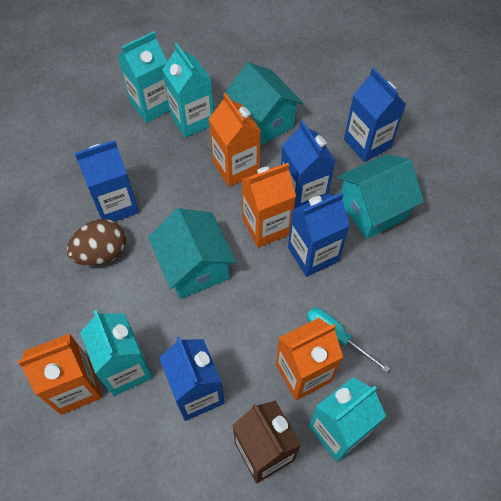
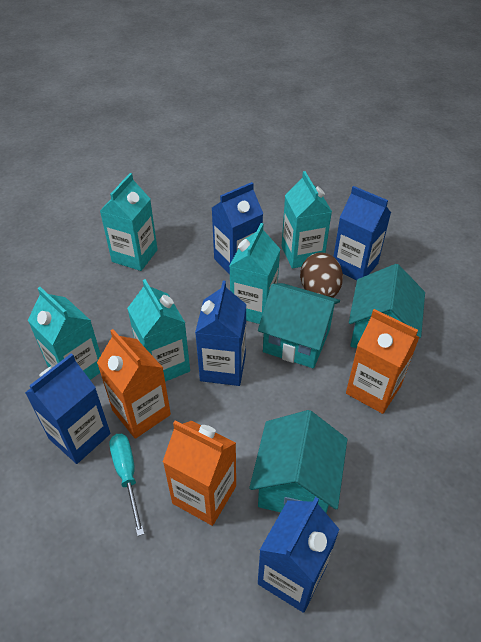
brown carton: [232,400,301,483] = 1 -> none = 0
orange carton: [18,334,102,415] [209,93,261,187] [241,163,296,248] [276,318,343,400] = 4 -> [97,329,171,439] [163,420,236,526] [346,309,419,414] = 3
turquoise carton: [80,310,153,396] [118,31,170,123] [162,43,214,138] [309,377,386,462] = 4 -> [28,287,101,380] [100,173,158,271] [127,279,190,382] [230,223,280,324] [282,171,332,268] = 5

